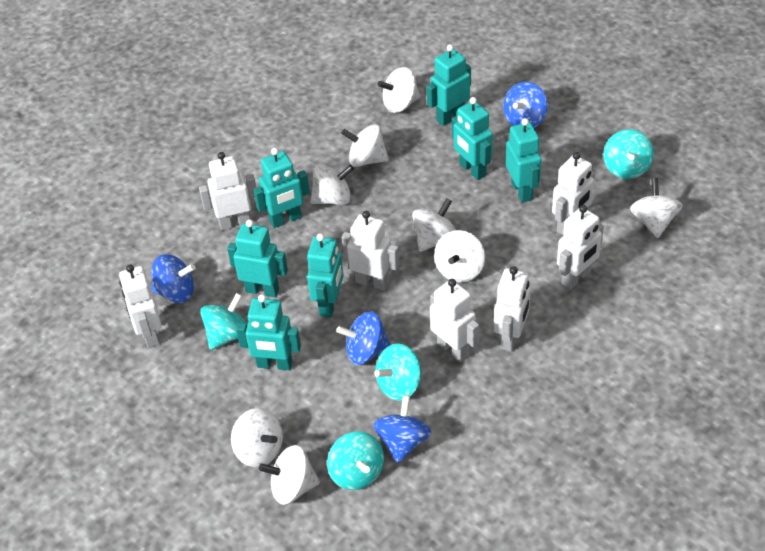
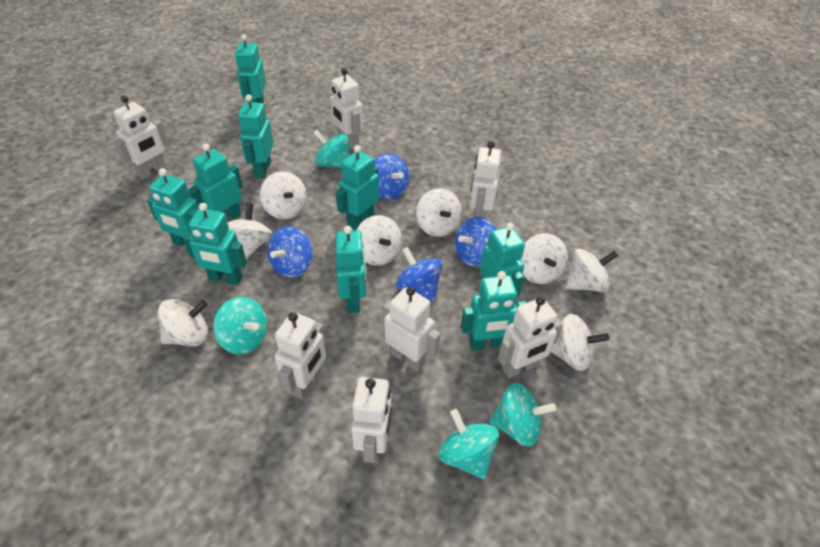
turquoise robot: [227,219,288,297] [236,294,301,370] [253,148,310,228] [307,233,344,318] [427,44,471,126] [452,97,493,180] [506,118,541,203] = 7 -> [147,168,199,246] [183,203,247,285] [188,144,243,220] [235,34,266,103] [238,94,274,178] [335,226,366,313] [336,145,379,230] [460,271,526,350] [480,223,525,296] = 9

